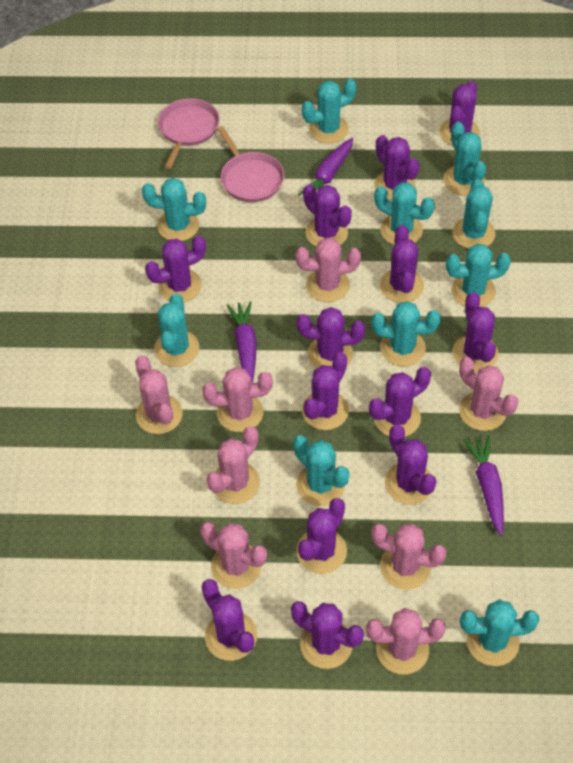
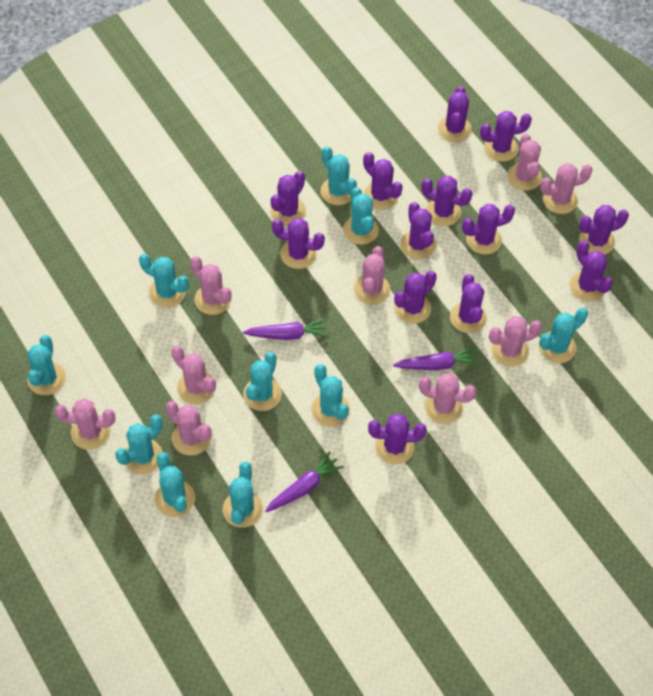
pink cactus: [135,355,183,434] [200,522,267,589] [202,367,273,432] [206,426,260,504] [295,238,361,302] [366,608,446,675] [371,524,447,590] [459,357,518,431] = 8 -> [54,398,115,450] [166,401,212,456] [171,346,216,404] [190,256,232,315] [354,246,390,305] [419,373,477,424] [489,316,542,367] [507,134,542,191] [540,163,593,214] = 9
pink pan: [158,98,219,169] [217,126,284,202] = 2 -> none = 0

